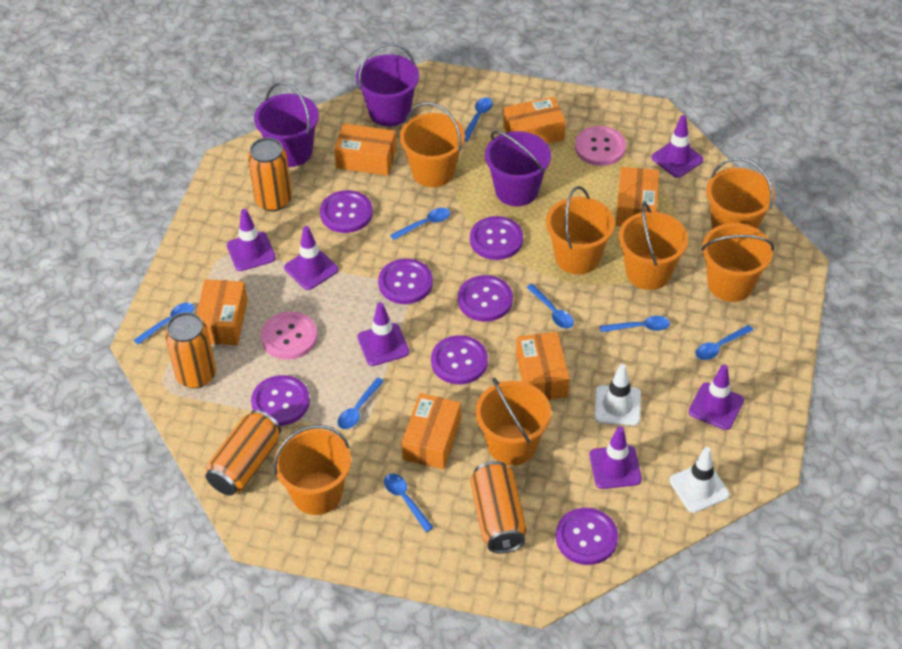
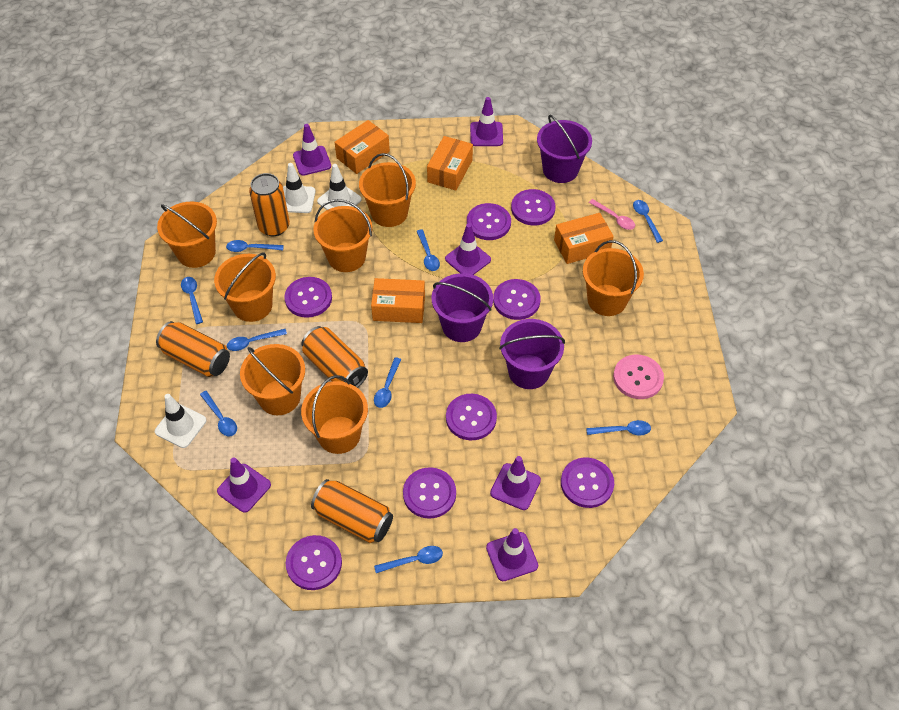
blue spoon: [134,302,194,345] [338,377,384,429] [384,474,434,532] [390,208,450,240] [465,97,493,142] [526,284,574,329] [600,316,670,332] [695,325,754,360] = 8 -> [181,277,203,324] [200,391,237,436] [226,240,284,252] [227,329,287,351] [374,357,401,408] [374,546,443,573] [417,229,440,271] [586,420,651,436] [633,200,663,243] = 9
orange box: [196,279,248,345] [334,123,397,176] [402,393,461,469] [503,97,566,144] [516,332,570,400] [616,167,659,226] = 6 -> [335,120,390,174] [371,278,425,323] [427,136,473,190] [554,213,614,264] = 4
pink button: [261,312,317,360] [575,126,626,166] = 2 -> [613,354,664,399] = 1
pink spoon: none = 0 -> [589,199,635,230] = 1
purple button: [251,375,310,426] [320,190,373,233] [378,259,433,304] [431,335,488,384] [458,275,513,322] [470,216,523,260] [556,508,618,565] = 7 -> [284,277,332,318] [286,535,342,590] [403,467,456,519] [446,394,497,441] [467,203,511,240] [493,279,540,320] [511,189,556,225] [561,458,614,508] = 8
white traffic cone: [594,364,641,426] [669,447,730,513] = 2 -> [155,394,207,448] [283,163,316,213] [317,164,362,210] = 3

